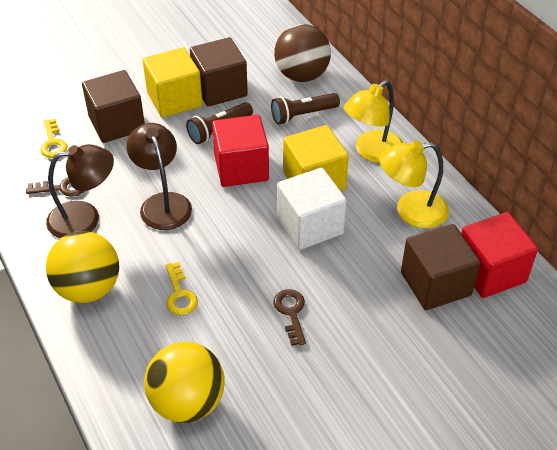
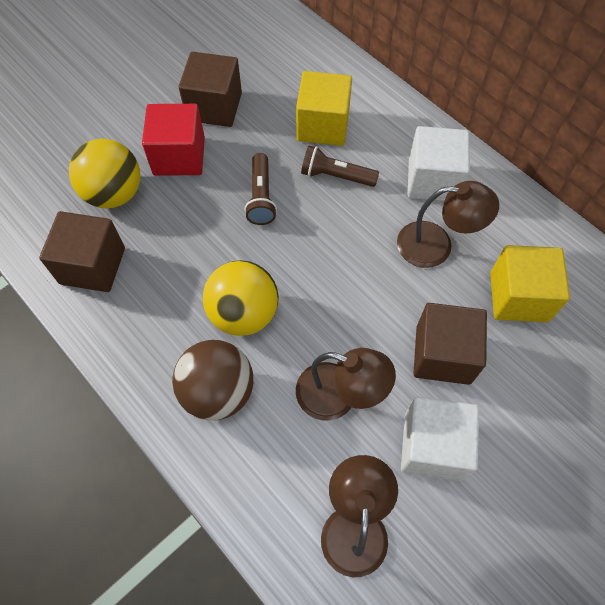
brown key: [26,177,85,197] [273,289,306,346] = 2 -> none = 0
brown lamp: [46,144,114,238] [126,123,192,230] = 2 -> [296,348,396,421] [321,455,398,577] [397,181,499,268] = 3
red cube: [212,115,269,187] [461,212,538,298] = 2 -> [142,104,205,176] = 1
white cube: [277,167,347,250] = 1 -> [401,397,479,481] [408,126,470,201] = 2
yellow key: [40,119,68,158] [166,262,198,315] = 2 -> none = 0
yellow lamp: [344,81,403,163] [379,140,449,229] = 2 -> none = 0

